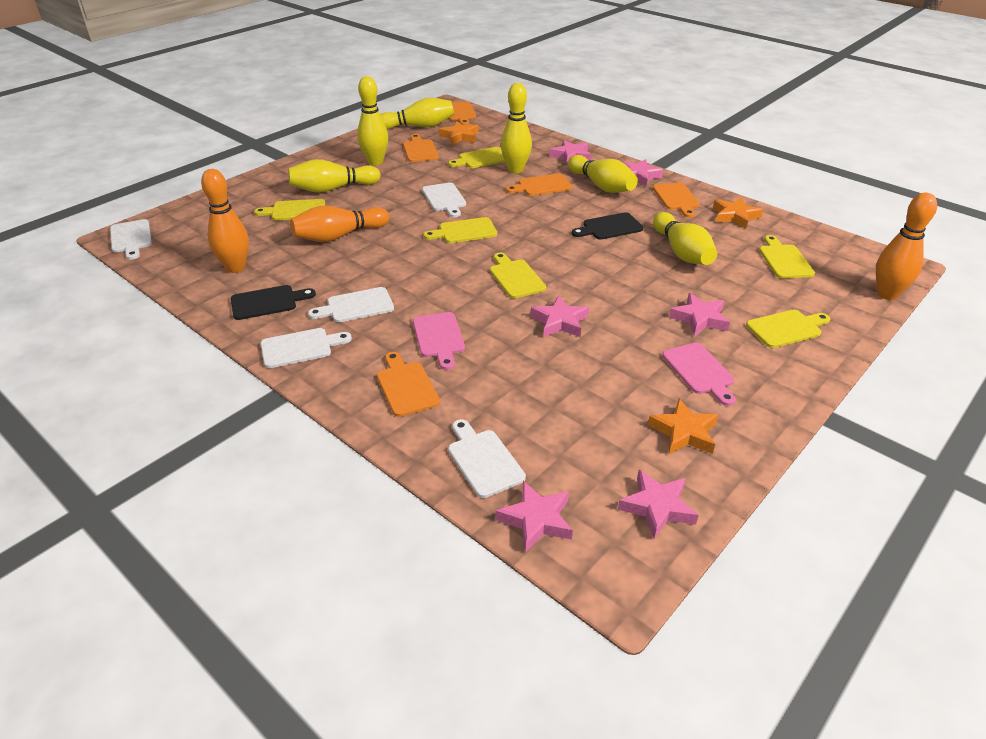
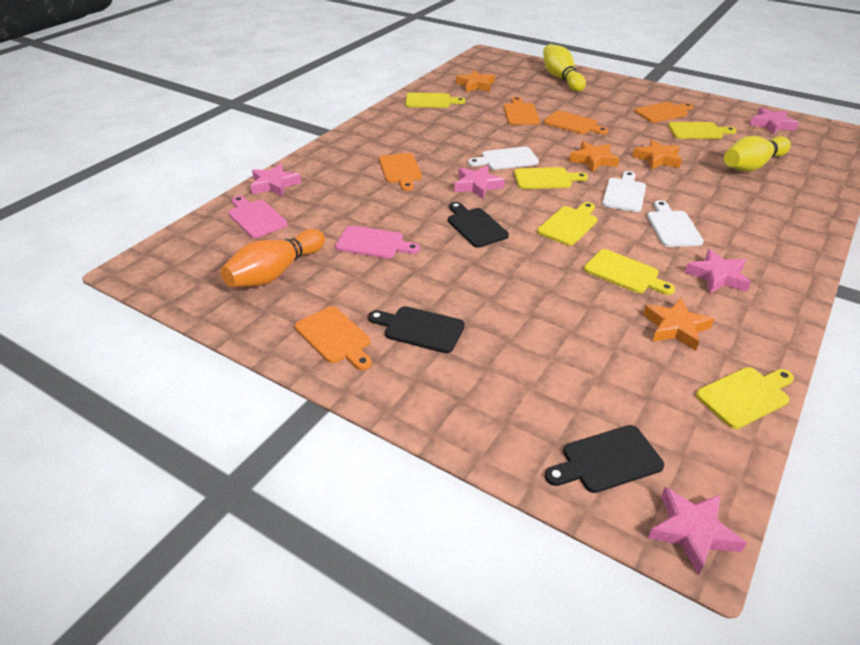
black cutting board: [231,285,316,320] [572,212,643,240] = 2 -> [368,306,465,353] [448,202,509,247] [545,425,664,493] = 3
orange bowling pin: [201,169,249,273] [290,206,389,242] [876,193,937,300] = 3 -> [221,229,325,287] = 1
orange star: [439,121,479,145] [648,399,718,454] [713,197,763,229] = 3 -> [456,70,495,92] [569,141,620,172] [632,139,682,169] [643,298,714,351] = 4
pink star: [496,481,573,552] [531,296,589,337] [549,140,591,166] [618,470,699,539] [621,159,663,187] [669,293,730,336] = 6 -> [250,164,301,197] [454,166,505,199] [648,487,747,575] [685,249,751,294] [749,107,799,135] = 5
white cutting board: [110,219,152,260] [260,328,352,368] [308,287,394,323] [422,182,466,217] [448,419,526,498] = 5 -> [468,147,539,170] [602,171,646,212] [647,200,704,247] = 3
yellow bowling pin: [288,159,381,193] [357,76,388,165] [380,98,454,130] [501,83,532,173] [568,155,638,193] [653,212,717,265] = 6 -> [543,44,586,92] [724,136,791,172] = 2

